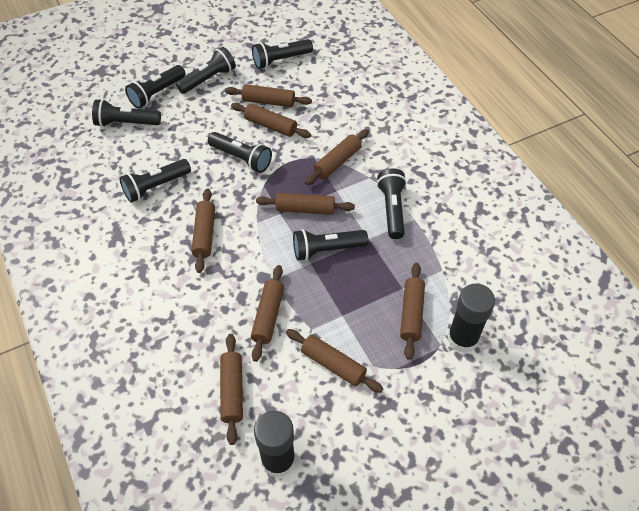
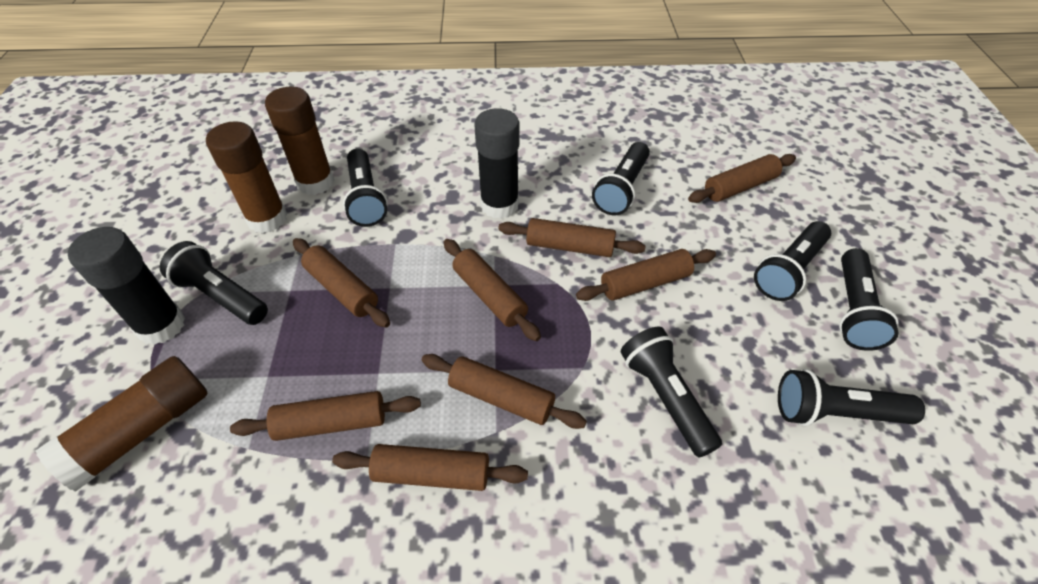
black flashlight: [92,99,161,127] [119,159,191,203] [125,65,186,109] [176,47,236,94] [208,132,272,173] [252,39,313,69] [293,229,368,261] [377,168,407,239] = 8 -> [160,241,268,325] [343,149,388,227] [592,142,650,215] [621,327,722,458] [754,221,831,301] [778,369,925,426] [839,248,899,351] = 7
brown glue stick: none = 0 -> [35,356,208,492] [206,121,287,233] [265,87,334,195] = 3
brown rolling pin: [191,188,215,273] [220,334,243,445] [225,84,312,107] [231,103,311,138] [251,265,284,362] [256,193,355,215] [286,329,383,393] [305,129,369,185] [400,263,425,360] = 9 -> [230,391,421,441] [293,238,390,327] [332,444,528,491] [422,354,587,429] [444,239,541,341] [498,218,645,257] [576,249,716,301] [688,154,796,203] = 8

